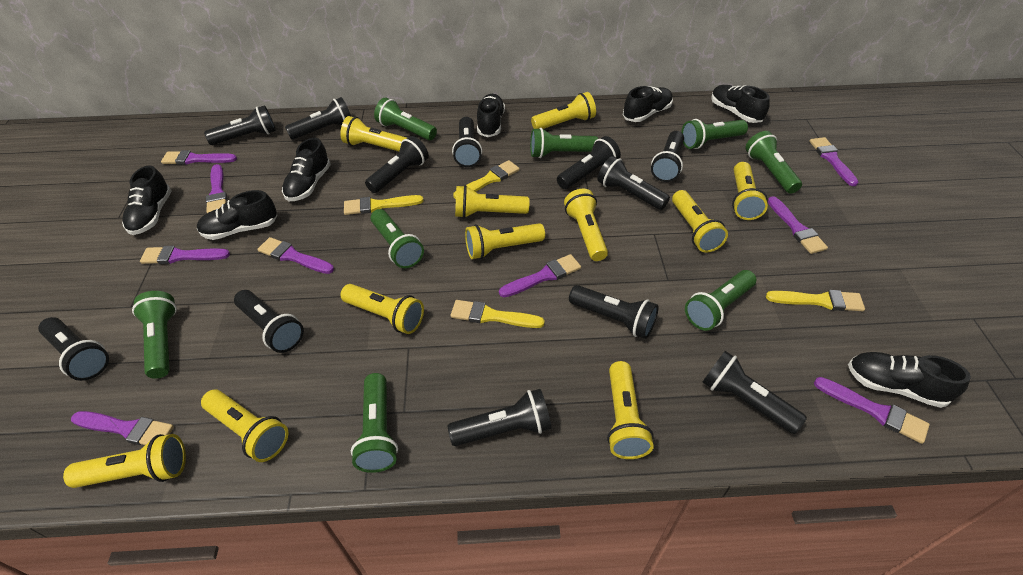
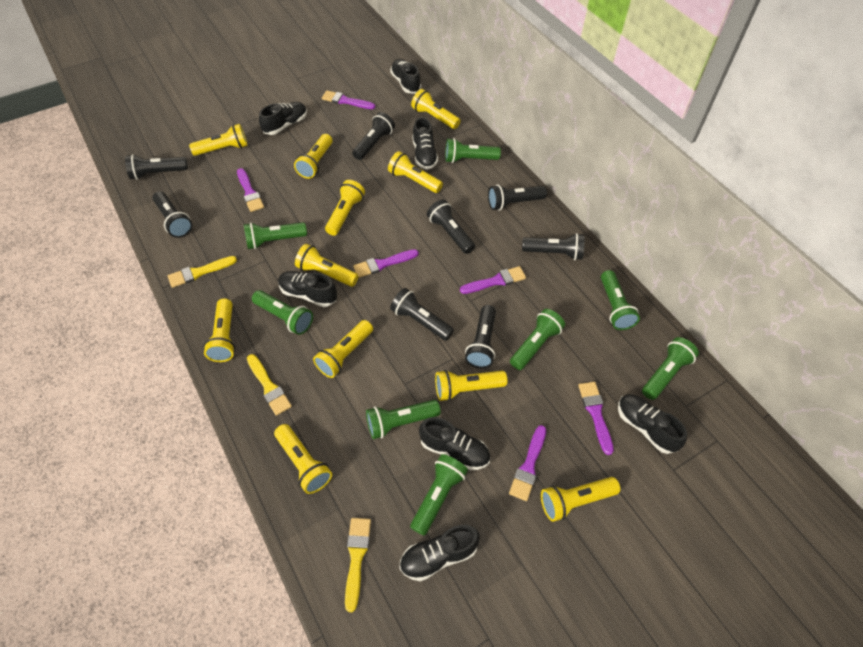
black flashlight: [38,317,109,381] [204,105,276,145] [234,290,304,353] [285,97,351,140] [365,136,429,193] [448,389,552,446] [452,117,482,167] [557,136,621,189] [569,285,659,339] [597,156,670,210] [651,131,684,182] [703,351,807,434] = 12 -> [125,154,188,180] [152,191,192,238] [352,112,395,160] [390,288,454,341] [427,200,475,254] [465,305,496,368] [488,184,547,210] [522,233,585,260] = 8
purple brush: [71,411,174,445] [140,246,230,264] [161,150,237,165] [206,164,227,213] [258,237,334,274] [499,254,581,297] [768,196,828,254] [809,137,858,186] [814,377,930,444] = 9 -> [237,168,264,212] [322,91,375,109] [353,249,419,278] [460,266,526,294] [509,425,546,501] [578,382,614,455] = 6
yellow brush: [344,195,424,215] [450,300,545,328] [453,160,520,199] [766,290,865,311] = 4 -> [168,256,237,288] [247,354,292,416] [345,518,371,612] = 3

